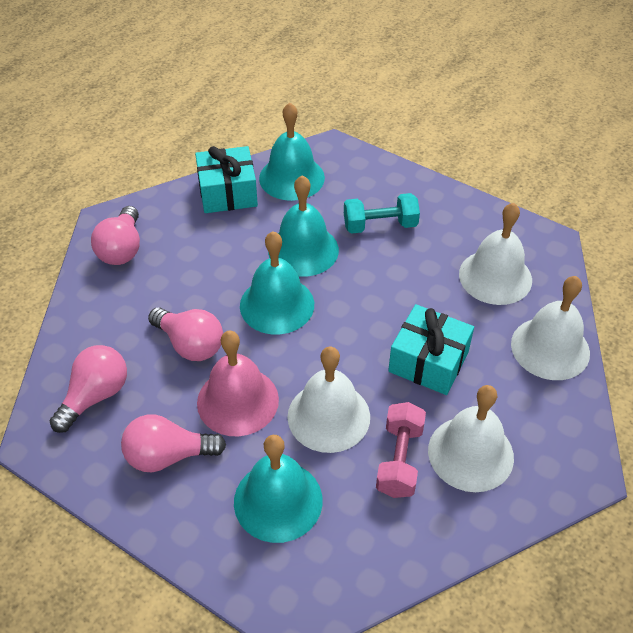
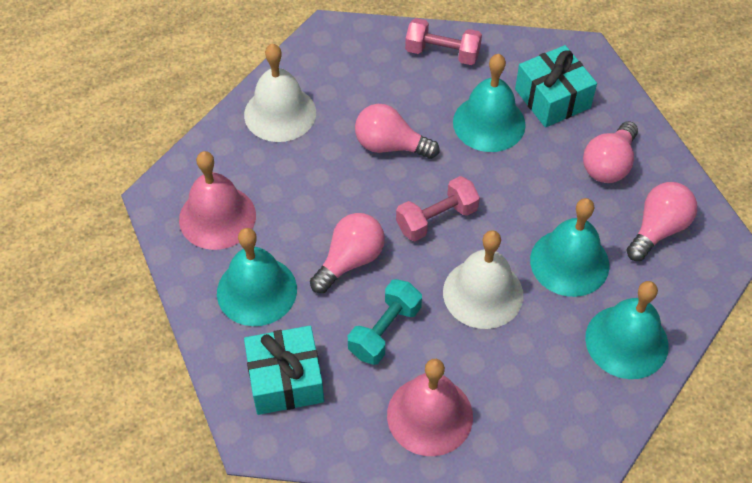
pink bell: [197,331,279,436] = 1 -> [179,151,256,250] [387,359,473,456] = 2
pink dumbbell: [376,402,426,498] = 1 -> [396,176,480,241] [405,18,482,65] = 2
white bell: [288,347,370,453] [428,385,514,492] [459,203,532,305] [511,276,590,380] = 4 -> [244,44,316,142] [443,230,523,329] = 2

